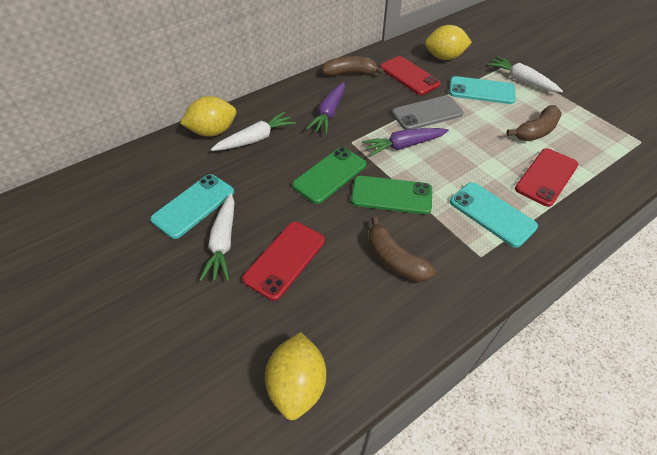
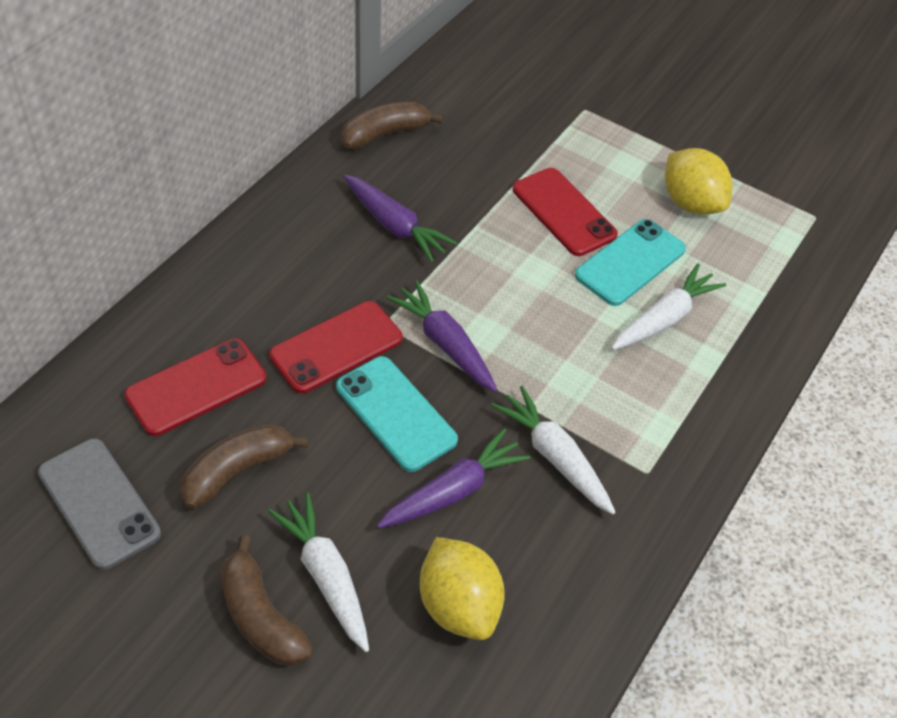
green phone: [292,147,366,204] [351,176,432,214] = 2 -> none = 0
purple carrot: [306,82,345,134] [362,128,449,157] = 2 -> [344,175,457,262] [377,428,531,528] [386,280,497,392] = 3
turquoise phone: [150,174,234,239] [449,76,516,104] [450,182,538,248] = 3 -> [336,356,458,472] [575,219,686,306] = 2
yellow lemon: [180,96,236,137] [265,332,326,420] [425,25,472,60] = 3 -> [420,537,505,640] [665,148,733,215] = 2

